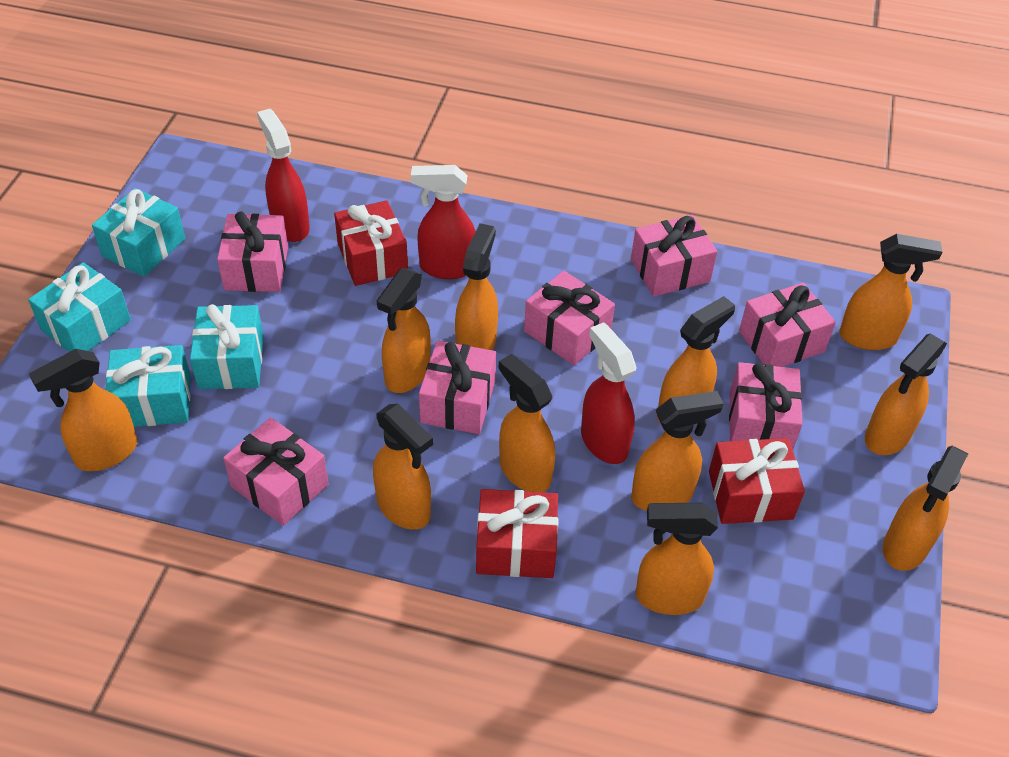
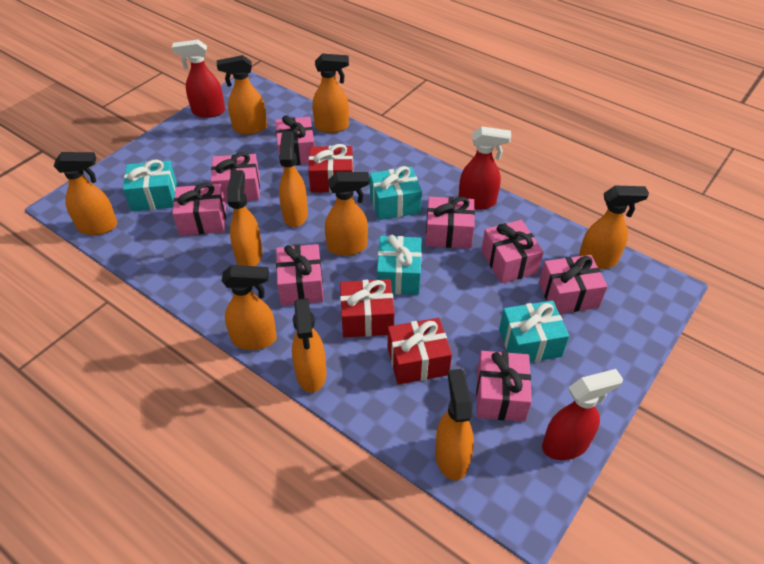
orange spray bottle: [29,349,138,471] [373,404,433,530] [377,268,431,393] [455,223,498,350] [498,354,555,492] [631,391,724,511] [635,503,718,615] [657,296,735,424] [839,234,943,350] [865,333,947,455] [883,446,968,571] = 11 -> [54,152,117,235] [217,55,267,135] [222,265,277,350] [227,170,263,266] [279,131,308,227] [292,298,327,392] [312,53,349,133] [325,172,370,256] [435,369,474,481] [579,185,649,270] = 10
pink gift: [217,211,288,292] [223,417,329,526] [419,340,496,434] [524,271,615,365] [631,215,717,297] [729,362,802,449] [739,283,836,367] = 7 -> [172,183,226,236] [211,152,260,202] [275,115,315,167] [276,244,324,306] [426,197,475,249] [476,351,532,422] [481,220,544,284] [539,255,608,314] = 8

